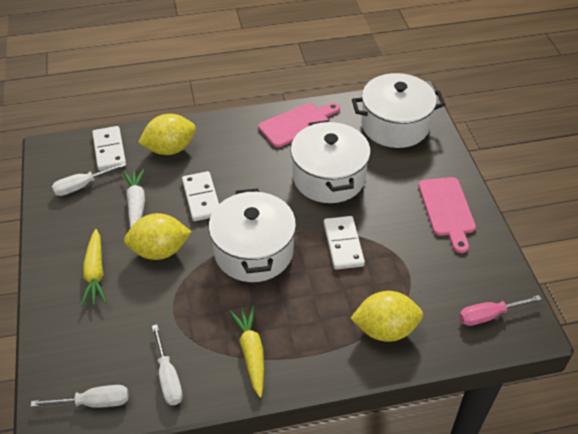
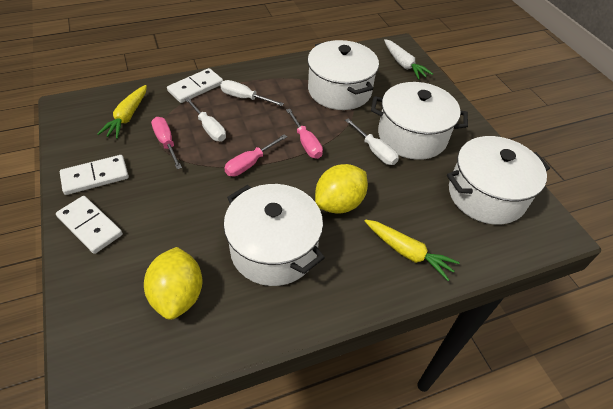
pink cutting board: [258,103,340,147] [418,177,476,253] = 2 -> none = 0
pink screwdriver: [459,295,542,326] = 1 -> [151,117,182,169] [224,134,287,177] [286,109,323,159] = 3
white pot: [209,188,296,282] [290,120,371,203] [352,73,446,148] = 3 -> [223,184,325,286] [307,40,379,110] [371,82,468,160] [447,136,550,225] = 4
yellow lemon: [124,213,191,260] [138,114,196,155] [350,291,423,342] = 3 -> [144,247,203,320] [315,164,368,214] = 2

